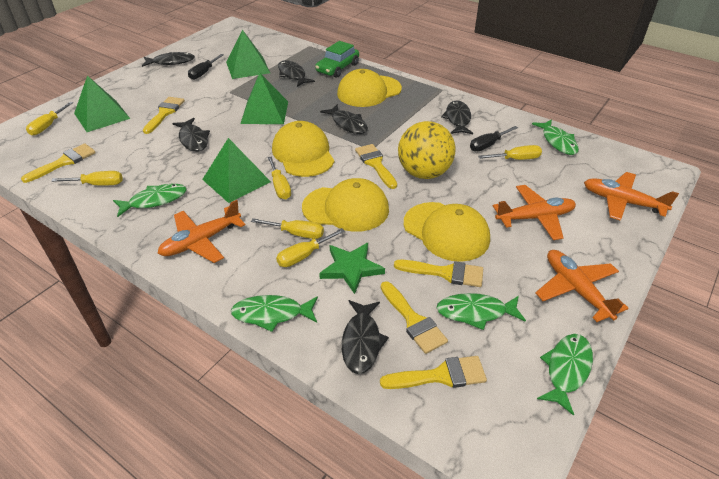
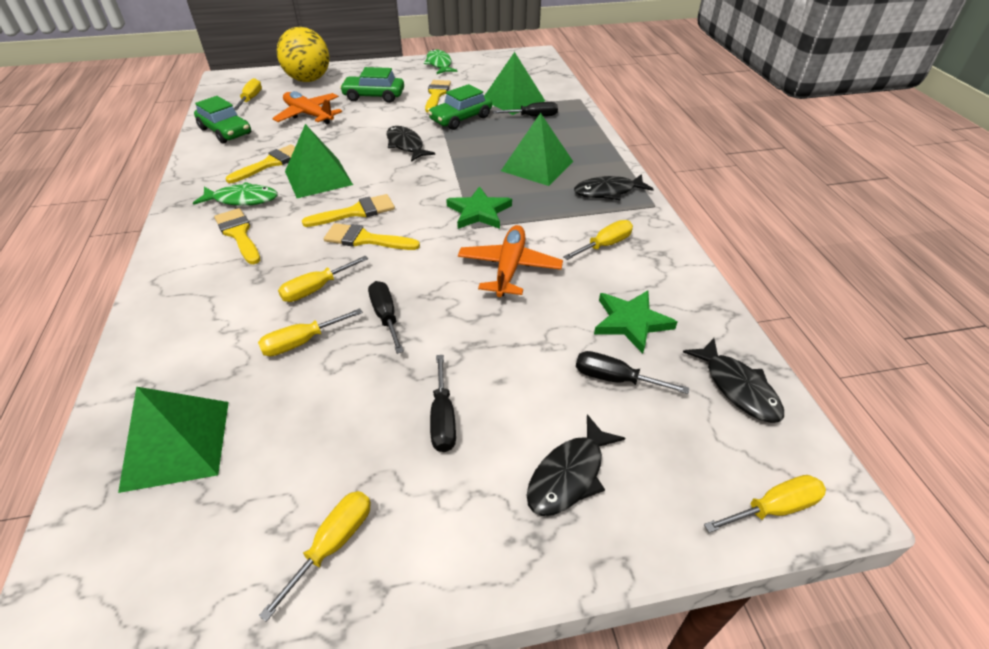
black fish: [142,52,195,67] [172,118,210,152] [278,60,315,87] [320,104,368,134] [342,300,389,374] [441,101,473,134] = 6 -> [386,126,435,162] [527,414,625,516] [574,174,654,200] [683,338,784,423] = 4
black screwdriver: [188,54,224,80] [470,126,518,152] = 2 -> [368,281,404,354] [430,355,456,452] [493,102,558,117] [576,351,689,394] = 4
green car: [315,41,359,78] = 1 -> [194,96,251,144] [340,67,404,103] [428,84,492,130] = 3
green fish: [113,184,187,217] [231,295,318,332] [437,293,526,330] [532,119,579,155] [537,334,593,416] = 5 -> [193,182,278,206] [424,49,458,74] = 2
green star: [319,243,385,294] = 1 -> [446,186,512,229] [594,290,677,354] = 2
orange plane: [158,200,246,263] [493,185,576,240] [536,250,629,322] [584,172,679,221] = 4 -> [272,91,342,124] [458,225,563,297] = 2
yellow brush: [21,144,96,183] [143,97,185,134] [355,144,397,189] [380,356,487,389] [381,281,448,354] [394,260,483,287] = 6 -> [214,208,260,264] [226,144,295,183] [302,194,395,227] [324,223,420,250] [425,80,451,113] = 5
yellow cap: [272,121,334,177] [302,178,389,232] [337,69,402,107] [404,202,490,262] = 4 -> none = 0

